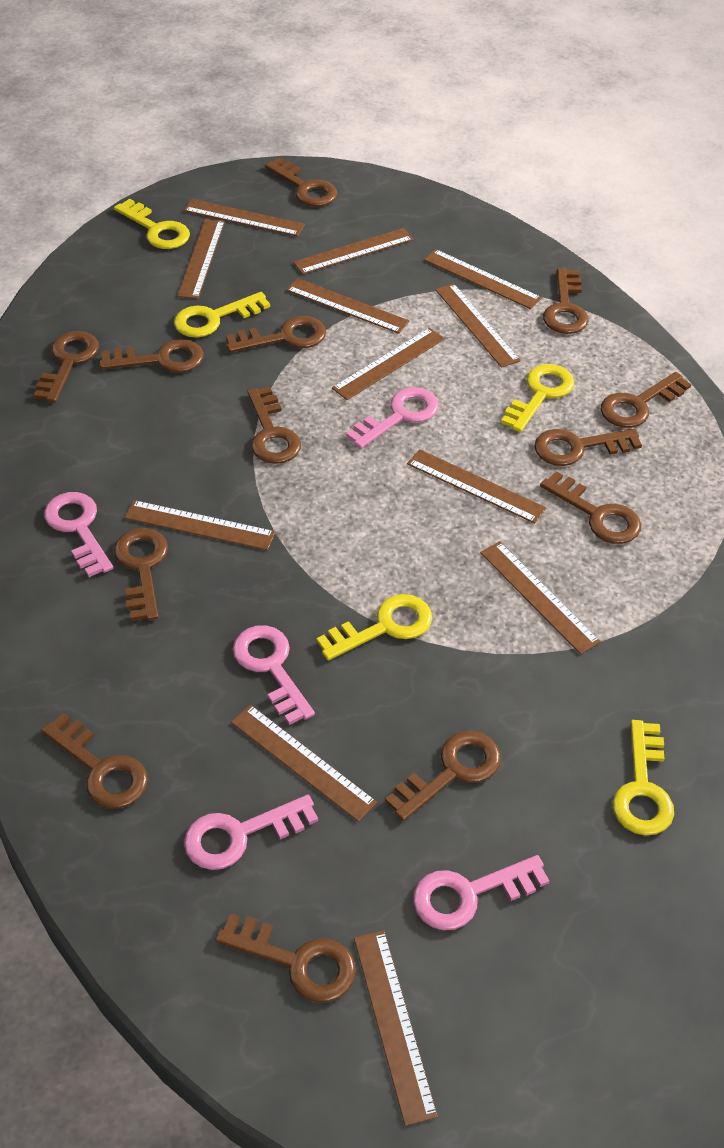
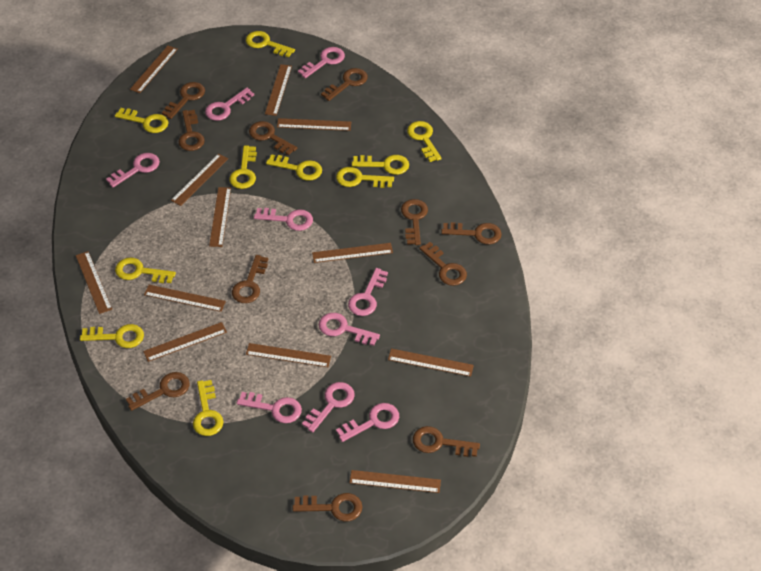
brown key: [34,331,99,403] [41,713,148,808] [100,339,204,373] [114,528,168,621] [215,913,356,1002] [226,316,326,352] [247,387,301,464] [265,158,337,206] [385,731,501,821] [534,429,642,466] [540,471,641,544] [543,268,589,334] [601,372,691,428] = 13 -> [126,372,190,411] [162,82,205,119] [179,110,205,151] [232,255,268,303] [249,121,297,155] [293,493,362,521] [321,68,368,101] [401,199,428,245] [413,426,480,457] [419,242,467,286] [441,222,502,245] = 11
pink key: [44,492,113,577] [184,795,318,870] [233,625,315,725] [346,387,439,449] [413,855,549,930] = 5 -> [106,153,160,188] [205,88,254,121] [237,392,302,423] [254,208,313,231] [298,47,345,78] [302,382,355,432] [319,313,380,346] [336,403,399,442] [348,268,388,316] = 9
yellow key: [114,199,190,249] [174,292,270,338] [317,594,432,660] [501,364,574,432] [613,720,674,835] = 5 -> [80,324,144,348] [115,108,168,133] [115,257,176,283] [193,380,223,436] [229,146,257,189] [246,31,295,57] [266,154,322,181] [336,167,394,188] [352,155,409,175] [407,121,442,162] = 10

